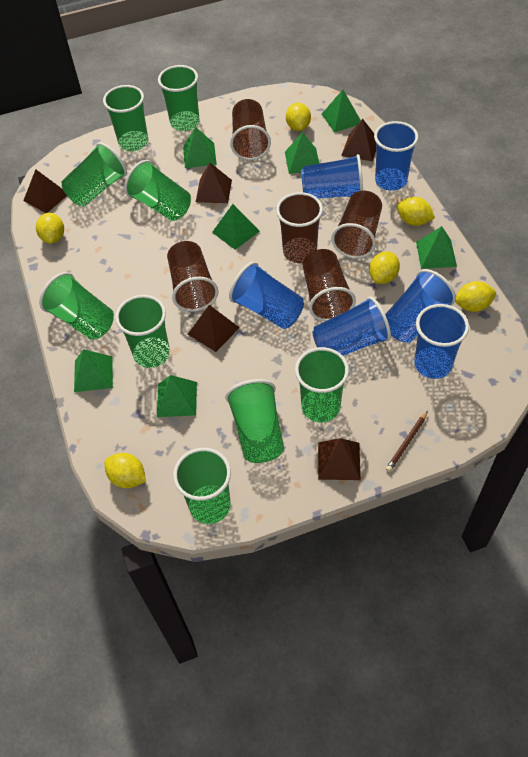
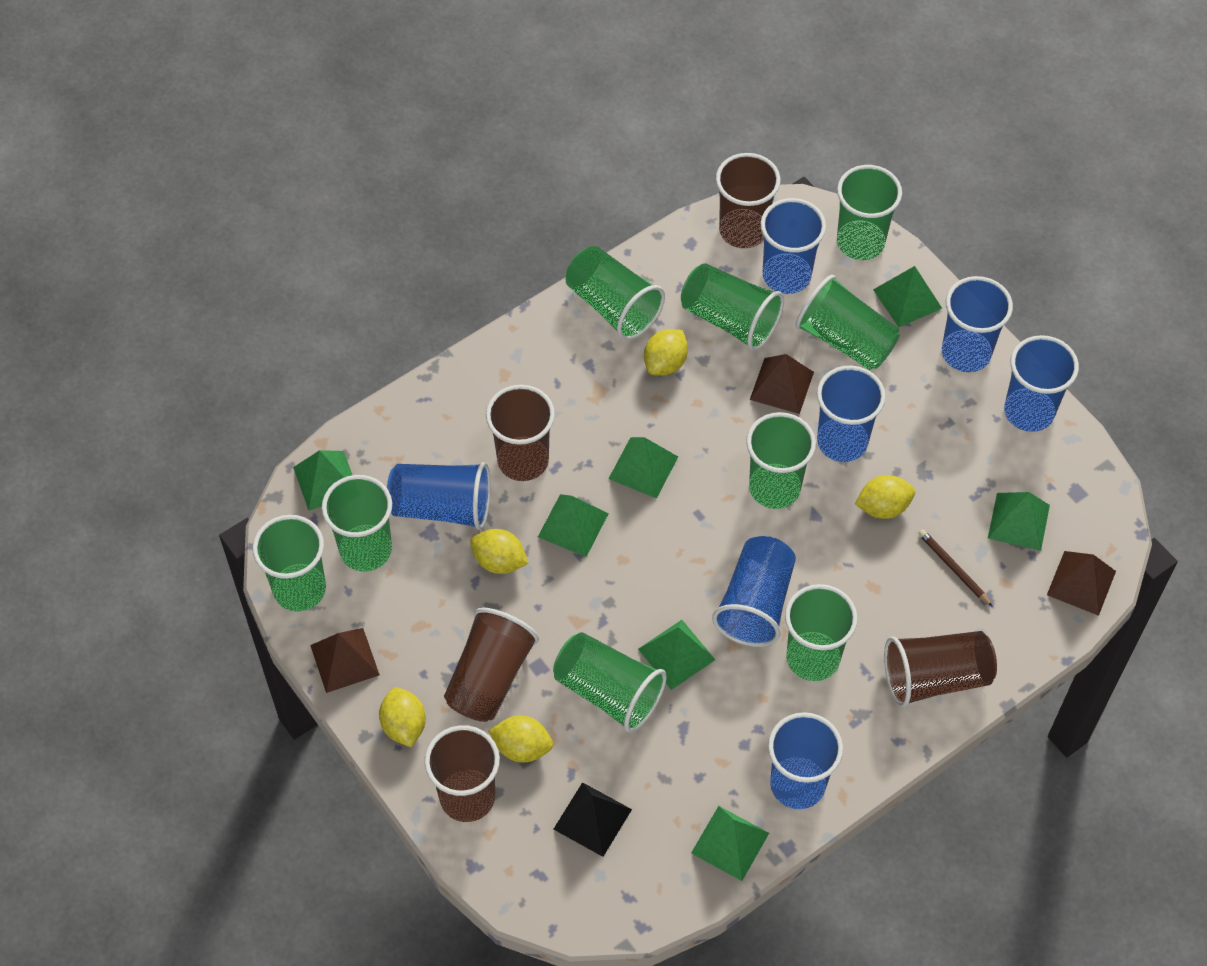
black pyramid: none = 0 -> [554,782,632,857] = 1
blue cup: [229,262,304,329] [301,154,363,199] [312,297,391,356] [374,121,419,191] [385,269,456,343] [414,304,469,379] = 6 -> [387,462,491,530] [712,536,796,647] [760,198,826,294] [768,712,843,809] [817,366,886,462] [942,276,1013,372] [1004,335,1079,432] = 7
brown pyramid: [23,169,67,213] [188,305,240,352] [196,163,232,203] [318,438,361,480] [341,119,376,161] = 5 -> [310,628,380,693] [750,354,814,414] [1047,551,1116,616] = 3
yellow lemon: [36,213,64,244] [104,453,146,488] [286,103,311,131] [369,251,400,284] [397,197,435,226] [455,281,496,312] = 6 -> [379,687,426,747] [470,529,529,574] [488,716,553,762] [644,329,688,376] [855,475,915,519] = 5

